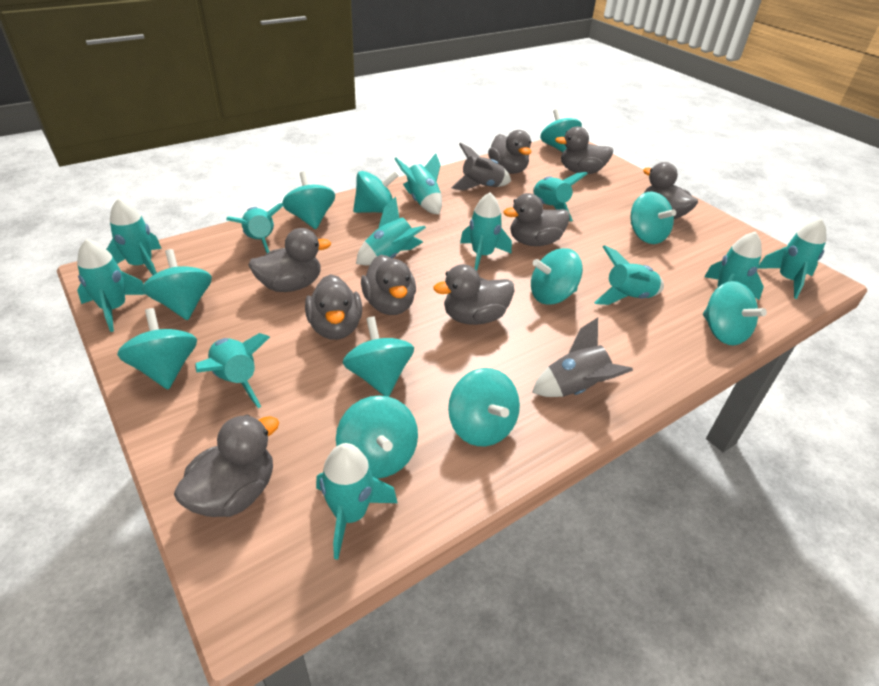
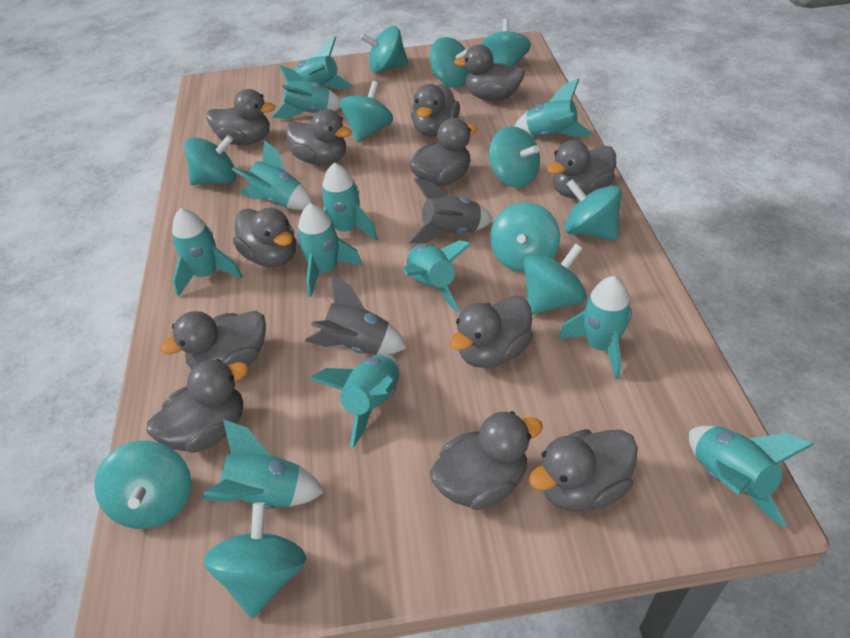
grey duck: [174,415,279,517] [248,228,331,292] [305,274,362,340] [361,255,416,315] [433,264,515,325] [488,130,532,174] [503,193,570,246] [555,126,613,174] [643,162,698,219] = 9 -> [147,359,249,453] [160,310,266,369] [207,89,275,145] [233,208,296,267] [286,109,352,165] [409,118,477,187] [411,84,460,136] [430,411,543,510] [450,295,533,368] [454,45,525,101] [529,429,638,512] [547,140,616,198] = 12

